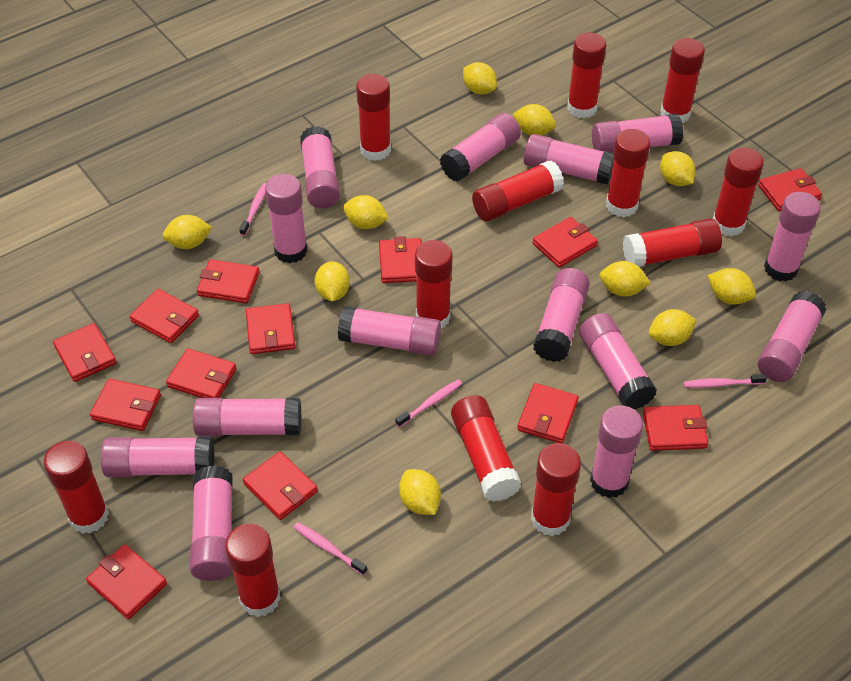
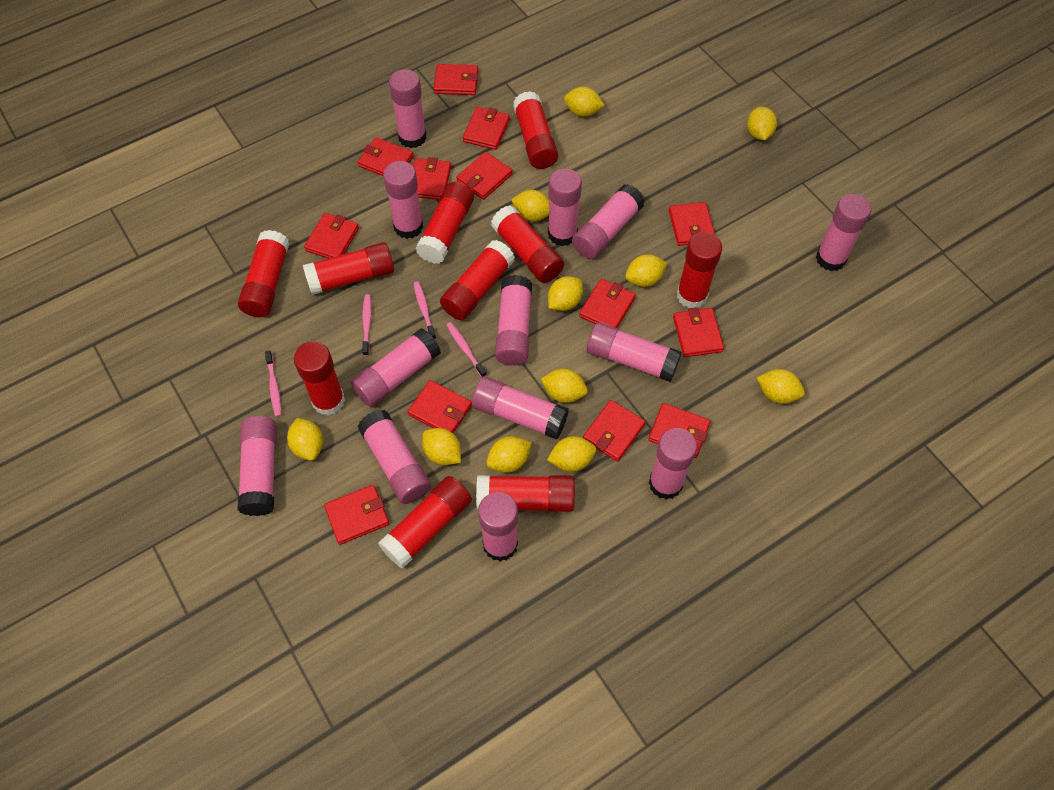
pink glue stick: [101,436,215,477] [190,465,233,581] [193,398,301,437] [265,174,308,264] [300,126,340,209] [338,306,441,356] [440,113,521,182] [524,134,614,185] [533,268,590,362] [579,313,657,409] [590,405,643,498] [592,114,683,153] [758,291,826,382] [764,192,821,281] = 14 -> [237,416,277,516] [351,328,441,407] [358,410,431,504] [383,161,423,239] [389,69,427,148] [472,377,569,439] [478,492,518,561] [495,275,532,366] [548,168,582,246] [572,184,645,259] [587,322,682,382] [649,428,697,500] [816,194,871,271] = 13
red glue stick: [44,441,109,534] [225,524,280,617] [356,74,391,161] [415,240,453,328] [451,395,521,502] [472,160,564,221] [531,443,581,536] [567,33,606,118] [606,129,651,217] [623,219,722,267] [660,38,705,123] [713,147,764,236] = 12 -> [238,230,290,317] [294,341,345,416] [303,242,394,295] [378,476,472,569] [416,182,474,264] [440,240,515,320] [476,475,575,512] [491,205,564,283] [513,91,558,169] [677,232,722,308] = 10
yellow lemon: [163,215,212,249] [314,261,350,301] [343,195,389,229] [399,469,441,515] [463,62,497,94] [513,104,556,136] [599,261,650,297] [649,309,697,346] [660,151,696,186] [708,268,756,304] = 10 -> [287,418,323,461] [422,428,461,465] [487,436,532,473] [511,190,549,221] [541,369,588,403] [547,436,596,472] [548,276,583,311] [564,87,605,117] [625,254,667,287] [747,107,777,140] [757,369,805,404] = 11

